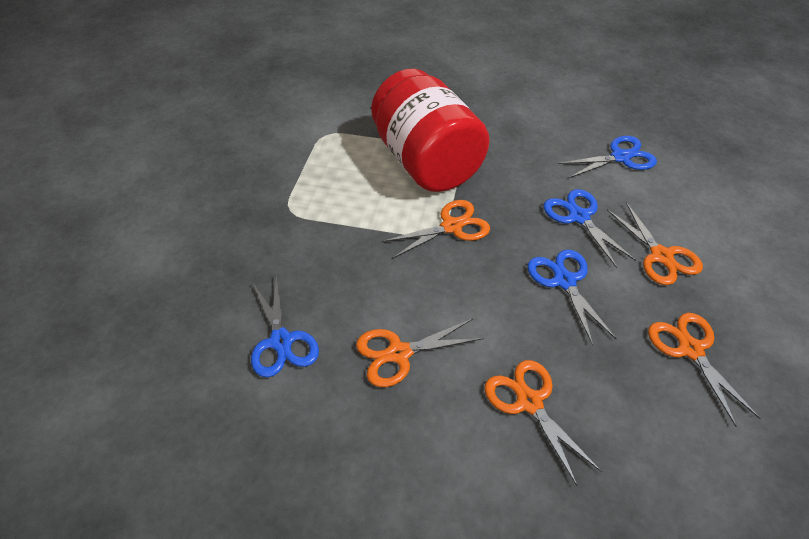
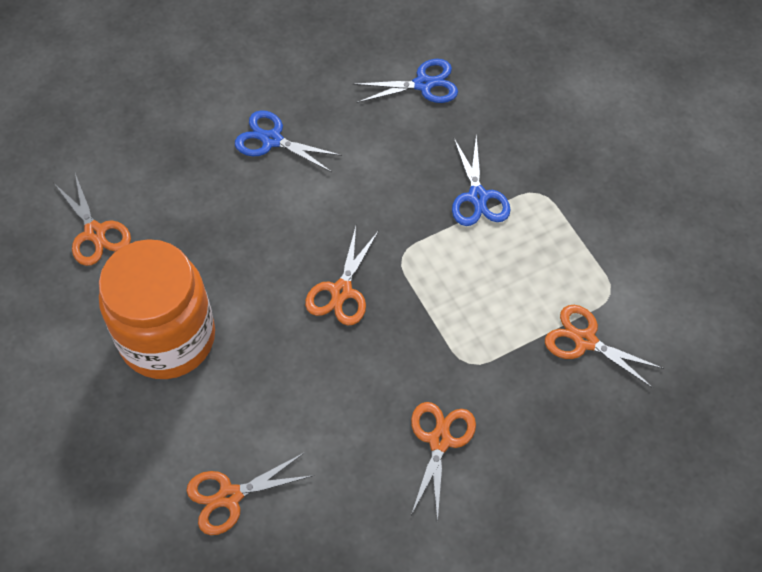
blue scissors: [251,274,319,377] [527,249,616,345] [543,189,636,268] [558,136,657,178] = 4 -> [235,110,342,172] [353,59,458,103] [452,135,511,226] = 3
orange jar: none = 0 -> [99,239,215,379] = 1
red jar: [371,69,490,192] = 1 -> none = 0

